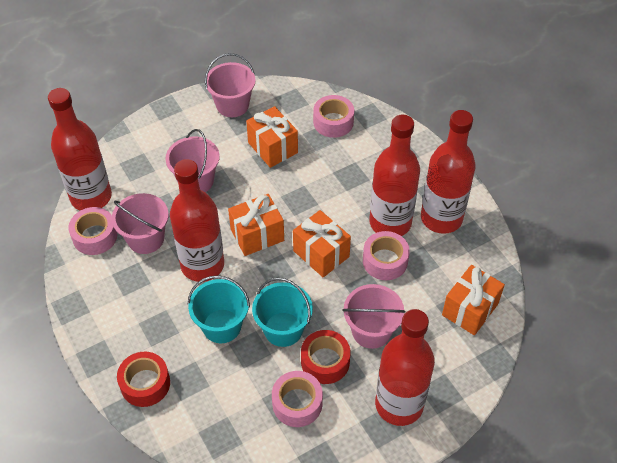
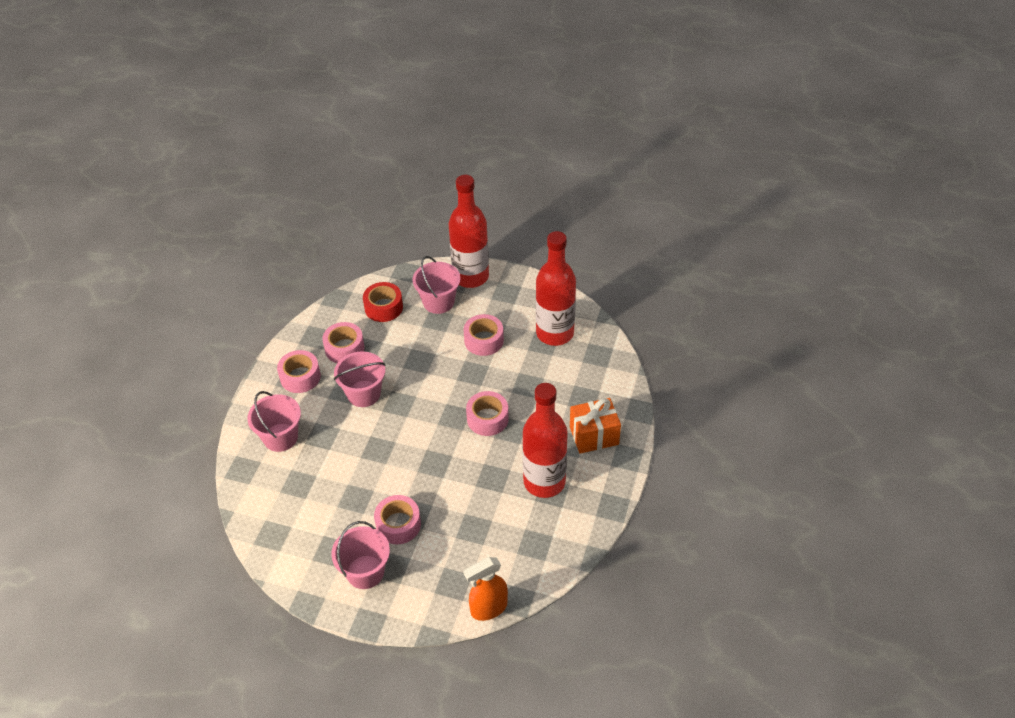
orange gift: [228,194,284,256] [246,106,298,168] [293,210,351,277] [442,265,505,335] = 4 -> [570,398,621,454] = 1
orange spray bottle: none = 0 -> [463,557,508,621] = 1
pink tape: [68,207,117,255] [272,371,323,427] [313,95,354,138] [363,231,410,280] = 4 -> [277,350,321,393] [322,322,365,363] [374,495,421,544] [463,314,504,356] [466,391,509,436] = 5
red bottle: [48,88,112,211] [170,159,224,282] [369,114,420,236] [375,309,435,426] [421,110,476,234] = 5 -> [449,175,489,288] [523,383,568,498] [536,231,576,346] = 3
red tape: [117,352,170,407] [301,330,350,384] = 2 -> [363,282,403,322] = 1
turquoise bucket: [188,275,250,343] [252,278,313,347] = 2 -> none = 0

